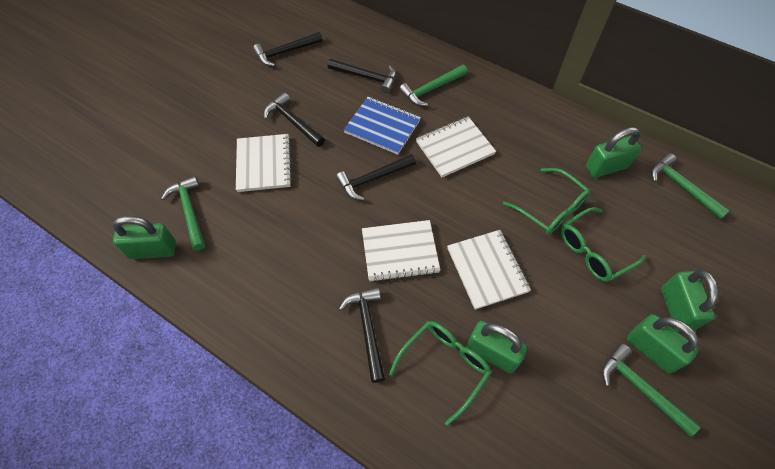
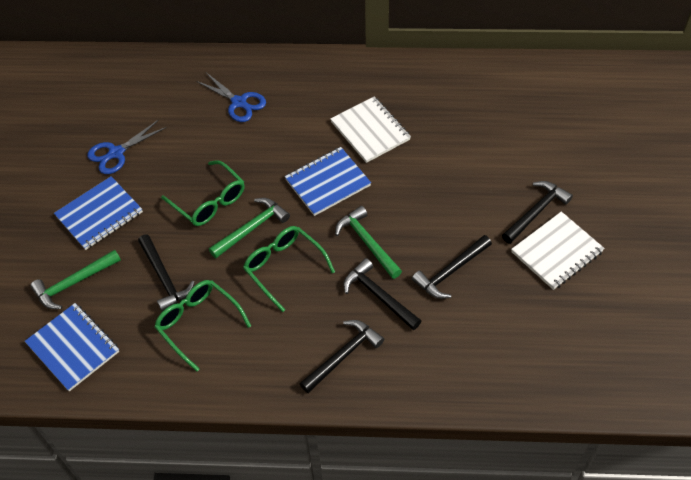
blue notebook: [344,97,421,155] = 1 -> [24,303,119,391] [54,176,143,250] [285,147,371,216] = 3
blue scissors: none = 0 -> [87,120,167,174] [196,73,266,122] = 2
green hammer: [161,176,205,251] [399,65,468,106] [602,343,701,436] [651,153,730,219] = 4 -> [30,249,121,309] [209,198,290,258] [335,206,402,279] = 3
green padlock: [112,216,176,259] [466,321,528,373] [586,127,642,178] [627,314,699,374] [661,270,718,332] = 5 -> none = 0
white notebook: [236,134,292,192] [362,220,440,282] [416,116,496,177] [447,230,531,310] = 4 -> [331,96,411,163] [511,211,605,290] = 2

